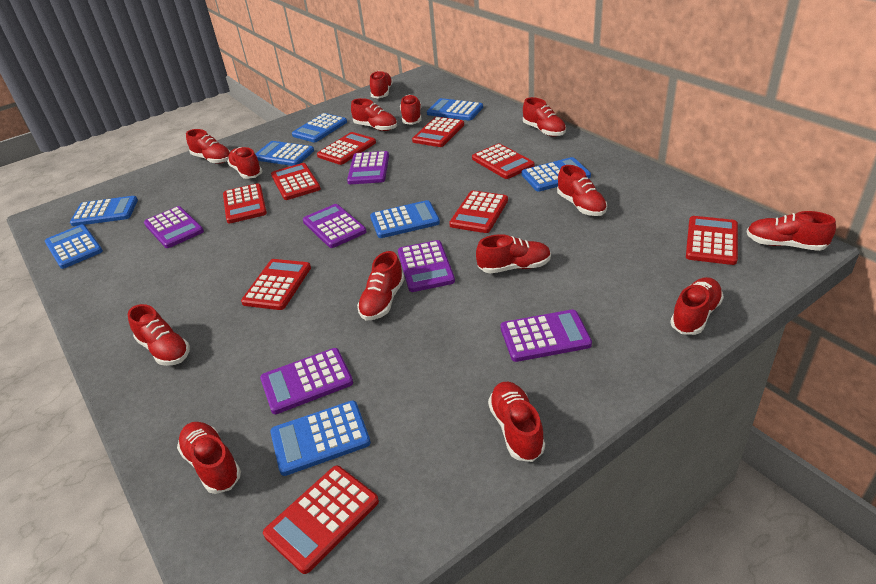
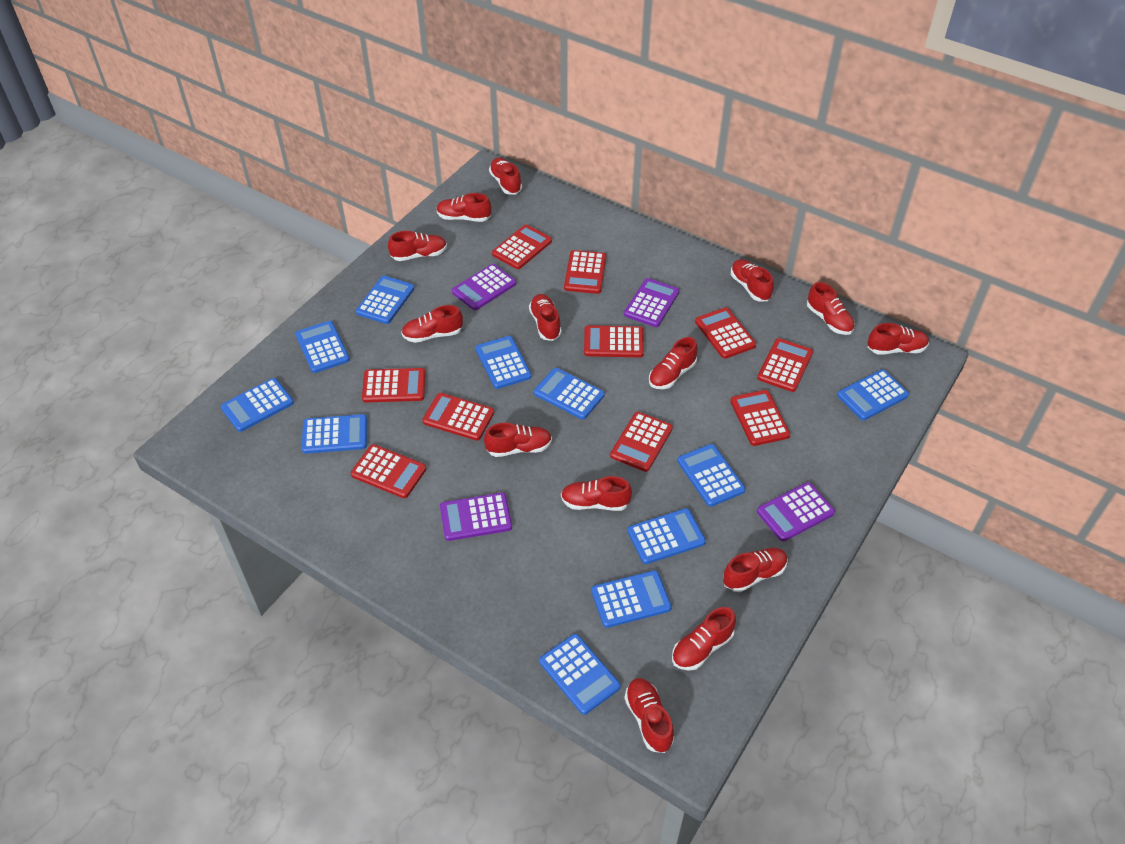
blue calculator: [45,224,103,269] [70,196,138,226] [255,141,314,166] [270,401,371,476] [292,113,347,142] [370,200,440,238] [427,98,483,121] [522,157,591,191] = 8 -> [221,378,294,432] [296,321,350,373] [302,414,367,454] [356,276,414,324] [476,336,532,389] [534,368,605,420] [539,634,621,715] [591,570,672,628] [627,508,706,564] [677,444,745,507] [837,369,909,420] = 11
purple calculator: [144,206,204,248] [260,348,353,414] [303,204,367,248] [347,151,389,184] [398,240,455,292] [500,309,592,362] = 6 -> [440,493,512,541] [452,264,516,310] [624,278,679,327] [757,482,835,542] = 4
red calculator: [223,183,267,223] [241,259,311,310] [263,466,379,574] [271,163,321,200] [317,132,376,165] [412,117,464,147] [449,191,508,233] [472,144,535,179] [686,216,738,265] = 9 -> [351,444,426,498] [362,368,426,402] [422,393,494,441] [492,225,552,269] [564,250,606,294] [584,325,644,357] [610,412,673,472] [695,307,756,359] [730,390,790,446] [757,338,813,392] = 10

